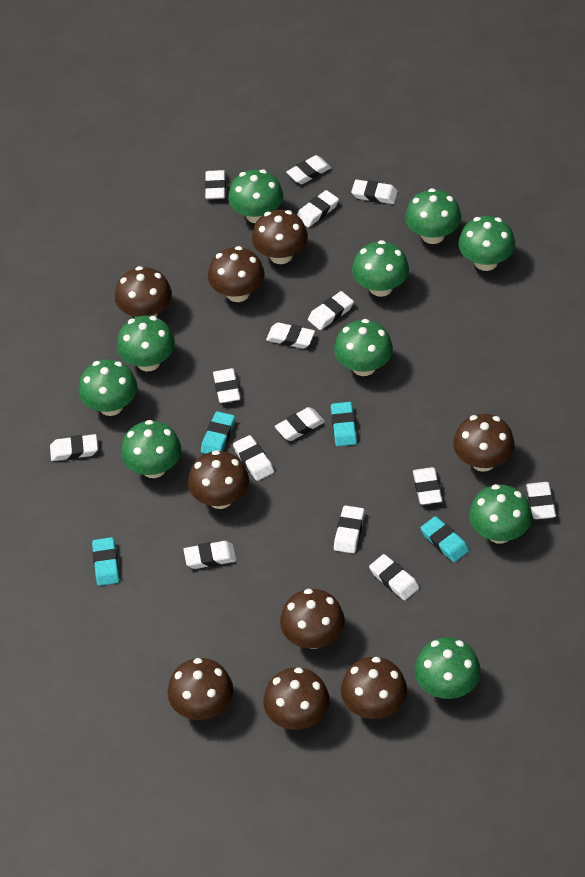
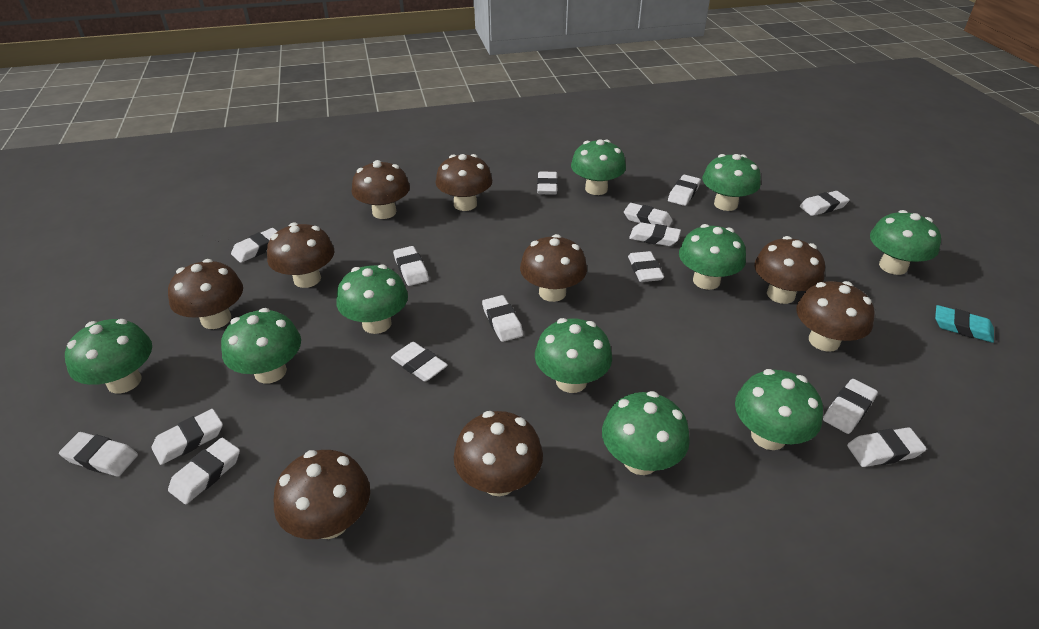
turquoise eraser: [92,537,119,586] [201,411,235,454] [331,402,357,446] [421,516,469,562] = 4 -> [935,305,994,343] = 1

